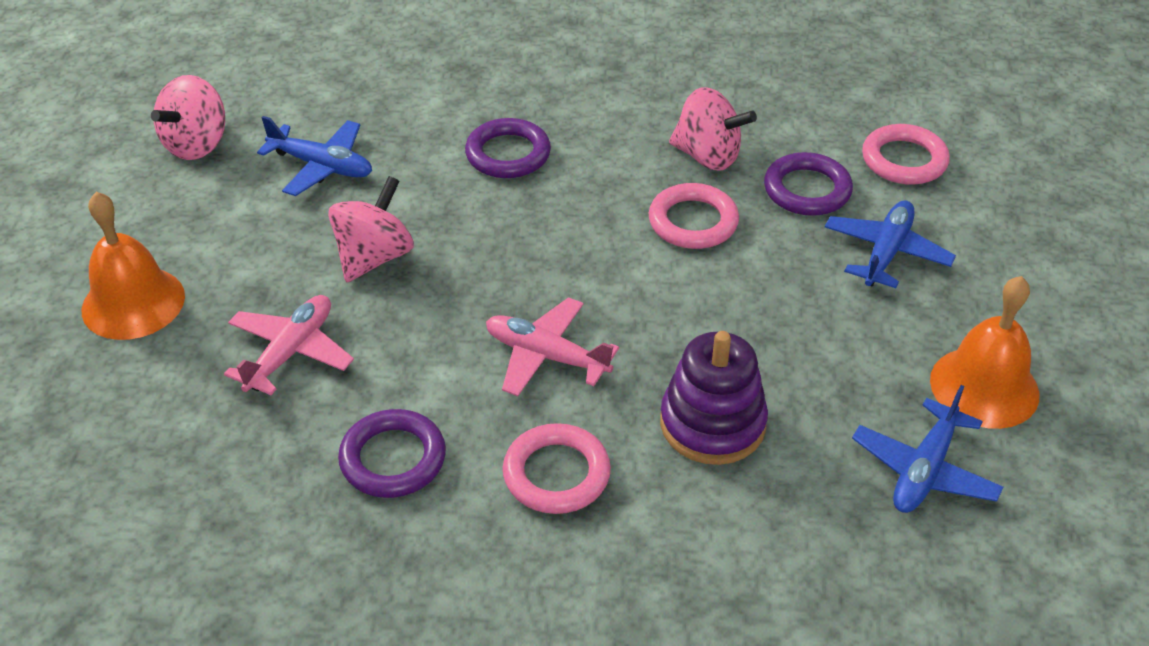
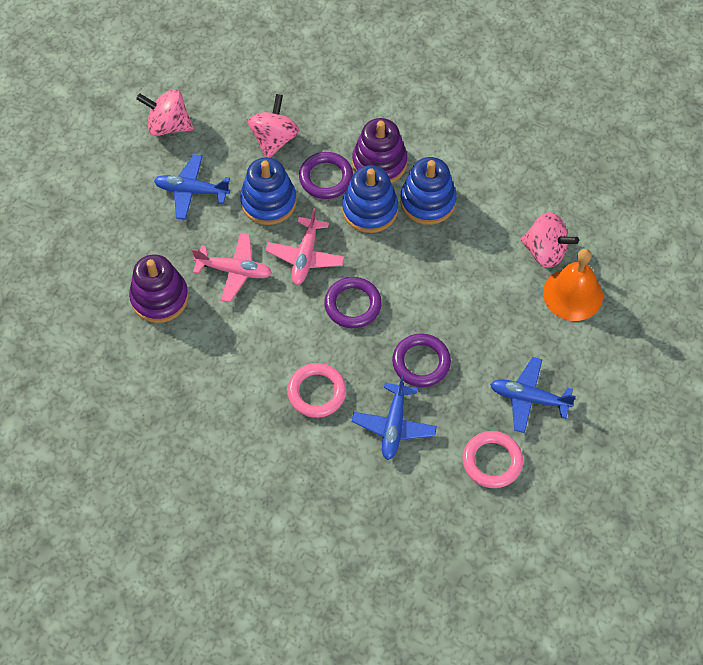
blue stacking toy: none = 0 -> [240,157,297,225] [342,165,398,233] [400,157,457,225] = 3
orange bell: [82,192,185,340] [930,276,1039,429] = 2 -> [543,249,603,321] = 1
pink ring: [503,423,611,514] [649,183,739,249] [862,124,950,185] = 3 -> [287,363,346,418] [462,431,523,488] = 2
purple stacking toy: [660,331,768,465] = 1 -> [129,255,188,323] [352,118,407,183] = 2

